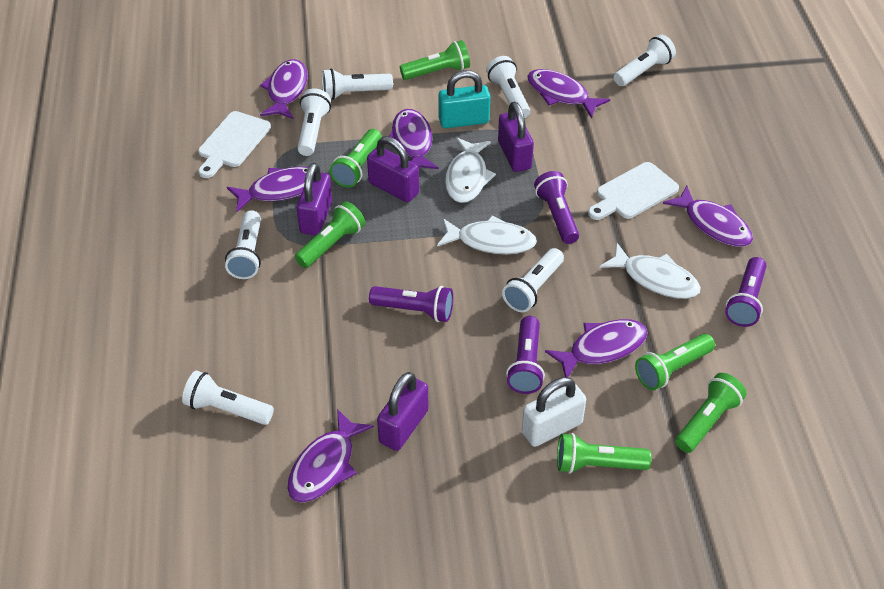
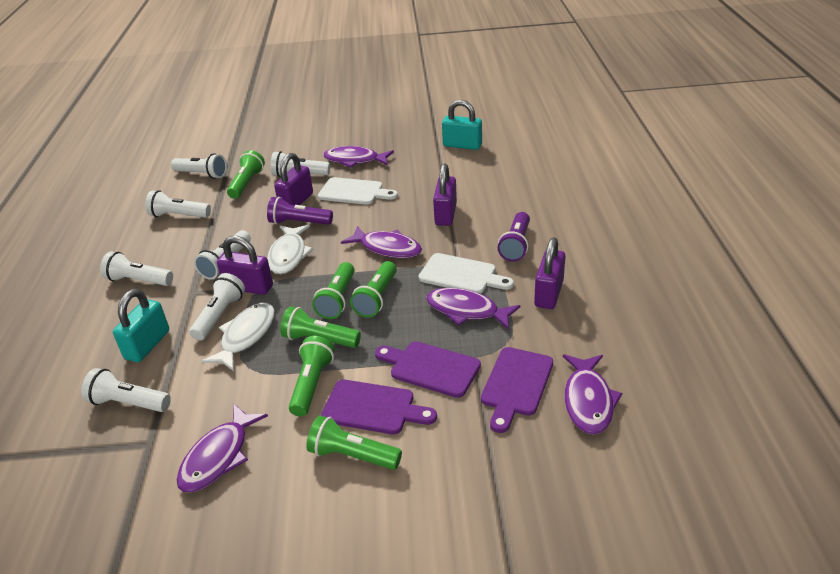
purple cutting board: none = 0 -> [321,380,437,434] [375,341,481,398] [481,347,553,433] = 3
purple fish: [227,167,308,212] [260,59,308,119] [287,409,374,503] [389,109,439,169] [527,69,610,119] [545,319,647,377] [663,186,753,247] = 7 -> [176,404,268,493] [324,146,394,168] [341,226,422,258] [426,288,521,330] [563,354,622,435] = 5
purple flashlight: [369,286,453,322] [506,316,545,394] [534,171,579,244] [725,257,767,327] = 4 -> [267,197,333,225] [498,212,530,261] = 2
turquoise padlock: [439,70,490,128] = 1 -> [113,289,169,362] [442,100,482,150] = 2
white fish: [437,215,537,254] [445,138,496,203] [600,243,701,299] = 3 -> [201,303,275,371] [267,225,313,274] = 2
white padlock: [522,377,586,447] = 1 -> none = 0

